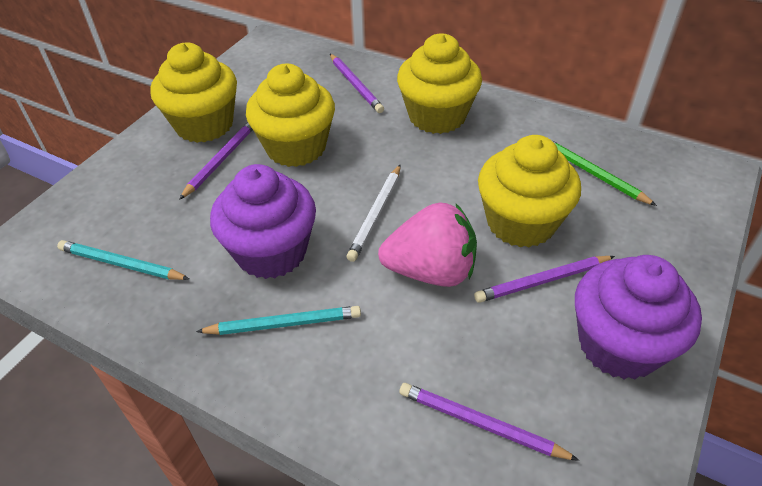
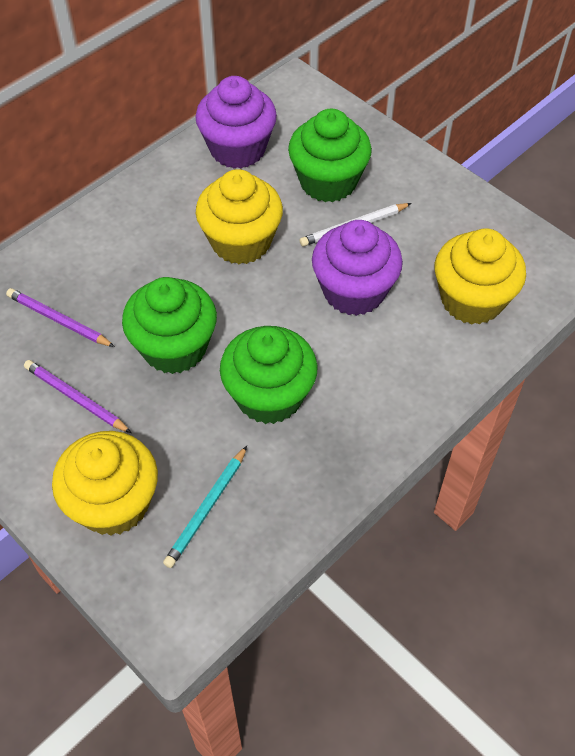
green cupcake: none = 0 -> [122,277,217,374] [220,326,318,424] [288,109,372,202] = 3
green pencil: [551,140,657,206] = 1 -> none = 0
pink strawberry: [378,202,477,287] = 1 -> none = 0
purple pencil: [179,122,253,200] [330,54,384,113] [399,383,579,461] [474,256,615,303] = 4 -> [6,288,115,347] [24,360,132,433] = 2
turquoise pencil: [57,240,189,280] [196,306,361,335] = 2 -> [163,446,247,568] = 1
yellow cupcake: [150,43,237,143] [246,63,335,167] [397,34,482,134] [478,135,581,247] = 4 -> [52,431,158,536] [196,169,283,264] [435,228,526,325] = 3

